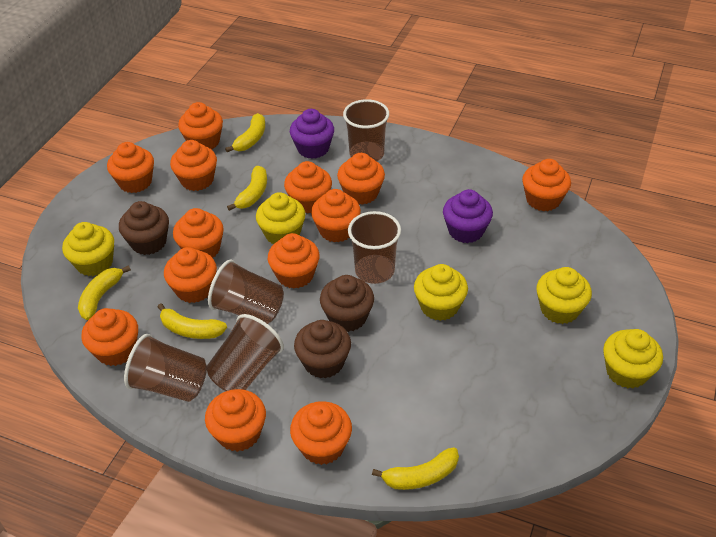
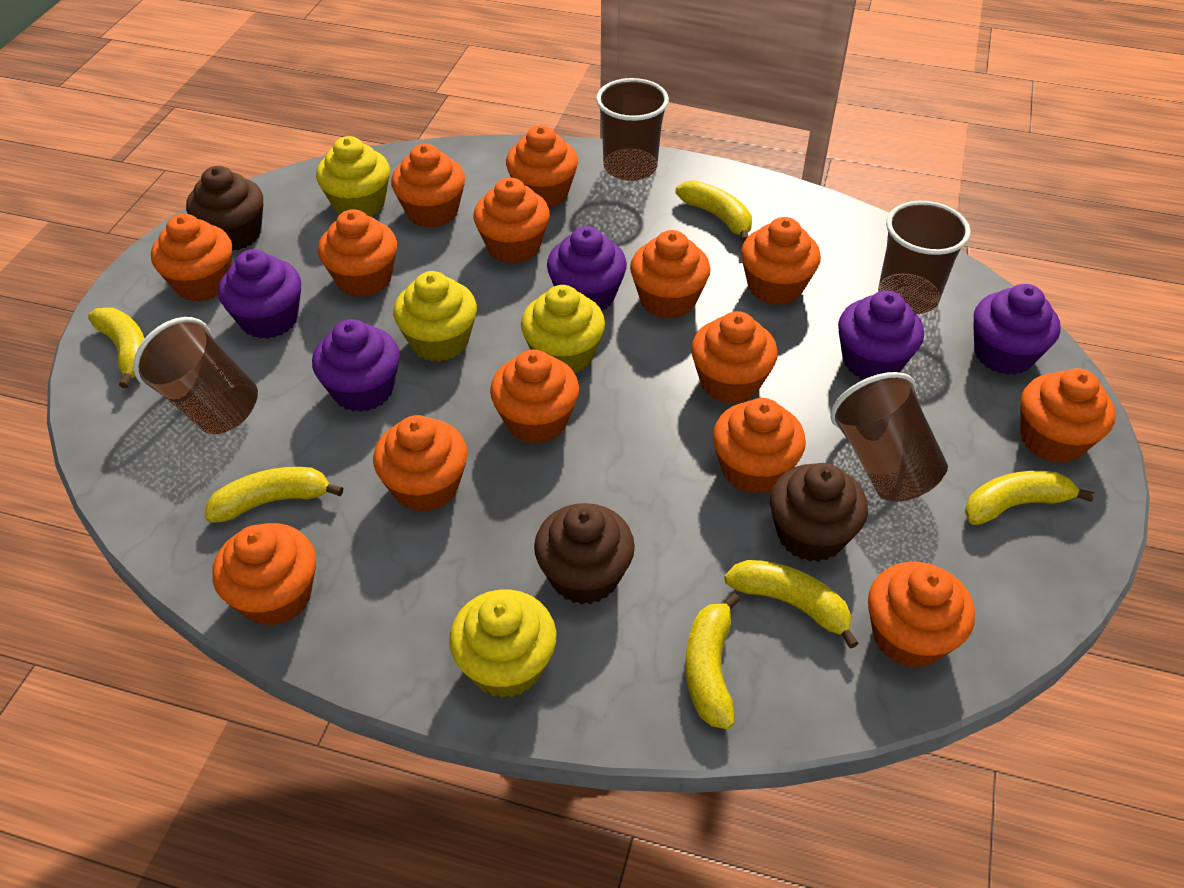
brown cup: [124,334,207,402] [206,314,284,391] [208,260,284,324] [343,99,389,161] [348,211,401,284] = 5 -> [133,317,258,435] [596,78,669,181] [831,372,948,502] [878,201,971,314] = 4
orange cupcake: [81,308,138,366] [107,142,154,193] [164,247,217,303] [170,140,217,191] [173,208,224,258] [178,102,223,149] [205,389,266,452] [268,233,320,289] [284,161,332,214] [290,401,352,465] [311,189,361,242] [337,153,385,205] [522,159,571,211] = 13 -> [151,214,232,302] [212,523,316,626] [318,209,397,297] [373,415,468,512] [391,144,465,228] [473,178,550,264] [490,349,579,444] [506,125,578,207] [630,230,711,319] [691,311,778,404] [713,398,806,494] [741,217,821,305] [868,562,975,668] [1021,368,1116,463] = 14
purple cupcake: [290,109,334,159] [443,189,493,243] = 2 -> [218,249,301,339] [312,319,400,412] [547,226,627,311] [838,290,924,379] [973,284,1061,375] = 5
yellow banana: [78,265,131,320] [158,304,227,339] [225,113,265,152] [227,166,267,211] [372,447,459,490] = 5 -> [88,308,145,388] [205,467,343,523] [675,180,752,243] [685,593,740,729] [724,560,859,649] [965,471,1094,525] = 6
yellow cupcake: [62,222,114,276] [256,192,305,244] [414,264,468,321] [536,267,592,324] [603,329,663,388] = 5 -> [316,136,390,217] [393,271,477,362] [449,590,556,698] [521,285,605,373] = 4

